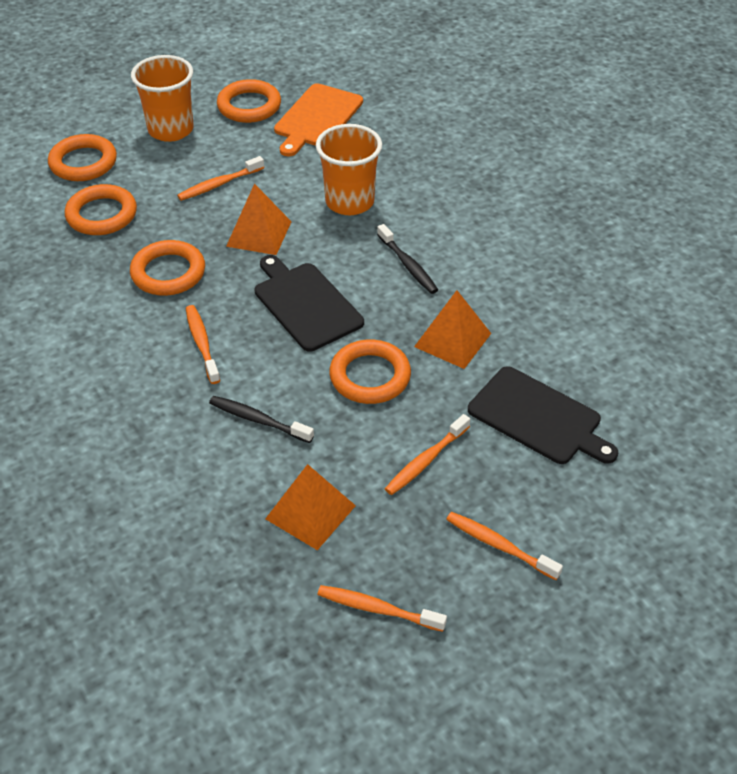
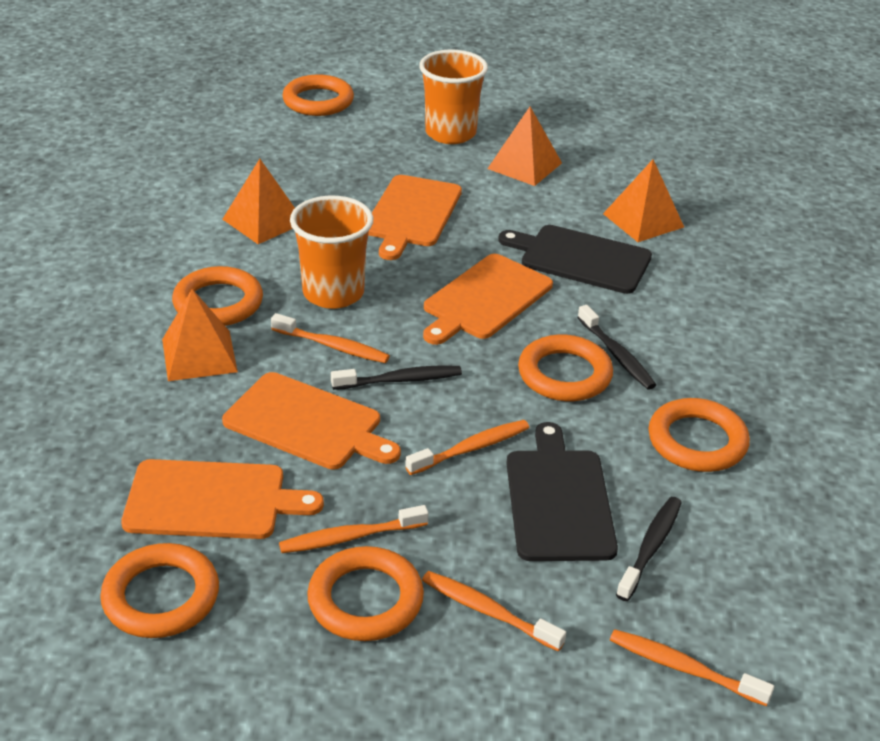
black toothbrush: [209,396,314,443] [377,224,438,294] = 2 -> [331,365,462,390] [577,305,656,390] [616,497,682,601] = 3
orange cutting board: [274,83,363,157] = 1 -> [121,459,324,539] [222,372,401,470] [368,175,462,260] [423,254,553,345] = 4
orange pyramid: [226,184,292,255] [265,464,356,550] [414,290,491,369] = 3 -> [162,289,238,381] [222,159,295,244] [487,107,562,186] [603,159,684,242] = 4
orange ring: [48,134,117,181] [65,184,137,235] [130,240,205,296] [217,79,281,123] [329,340,411,404] = 5 -> [100,543,219,638] [172,266,263,326] [282,75,354,116] [307,546,424,641] [518,335,613,401] [648,398,750,472] = 6

